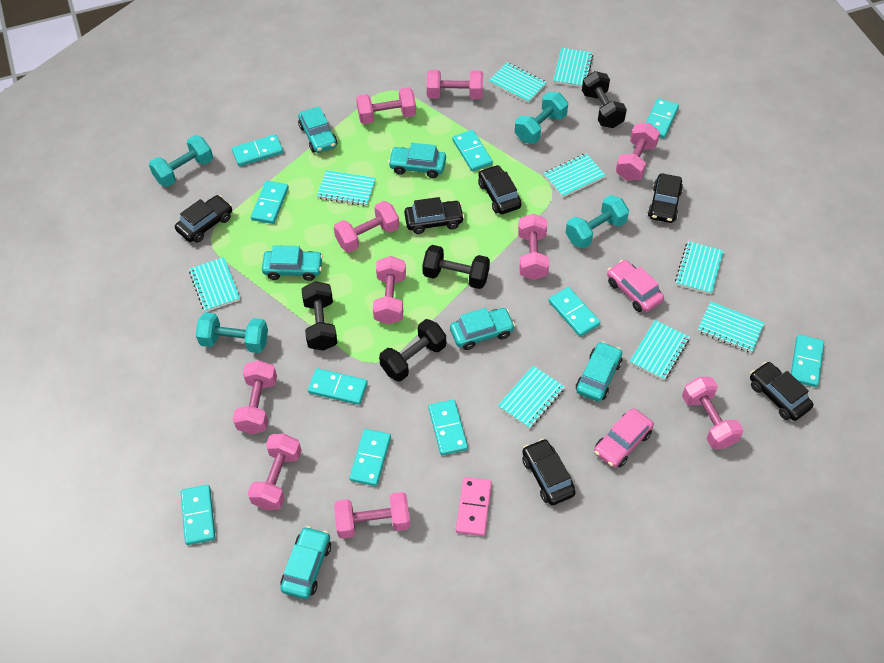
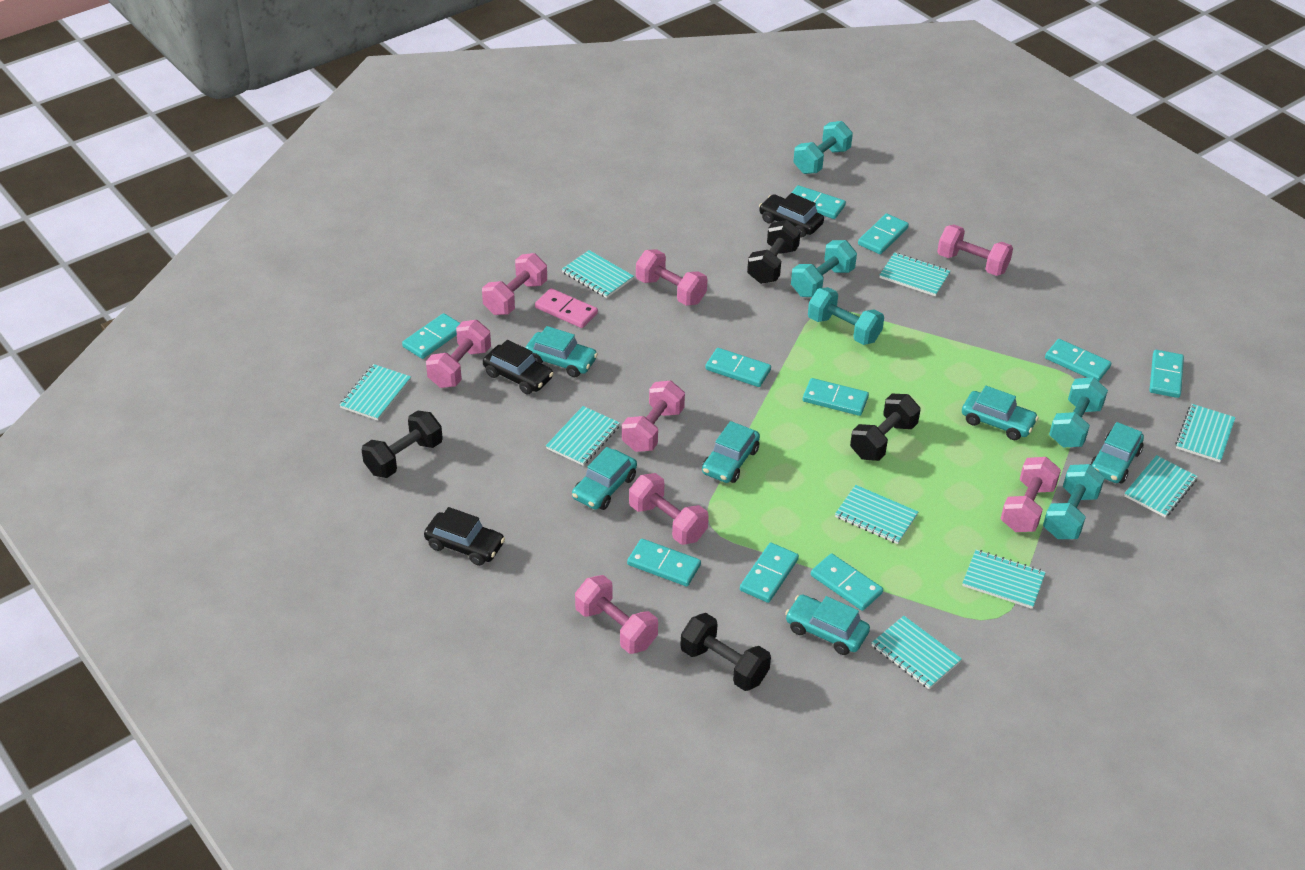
black car: [175,195,232,243] [404,197,464,234] [478,165,521,214] [522,439,576,505] [648,173,683,223] [750,362,813,421] = 6 -> [424,507,505,566] [483,340,554,394] [759,193,824,238] = 3
pink car: [594,408,654,468] [607,260,664,312] = 2 -> none = 0
pink dumbbell: [233,360,277,434] [248,434,302,510] [334,201,399,253] [334,492,410,539] [356,87,416,124] [373,256,406,324] [427,70,483,99] [518,214,549,280] [616,123,660,181] [682,377,743,449] = 10 -> [426,320,491,388] [482,253,547,315] [575,575,658,654] [622,381,685,452] [629,473,708,545] [636,249,708,306] [937,225,1013,276] [1001,457,1061,532] = 8
turquoise dumbbell: [149,135,213,187] [196,312,268,353] [515,92,568,144] [566,195,629,249] = 4 -> [791,240,857,297] [793,121,853,174] [808,287,884,345] [1043,464,1105,539] [1049,377,1108,448] = 5

